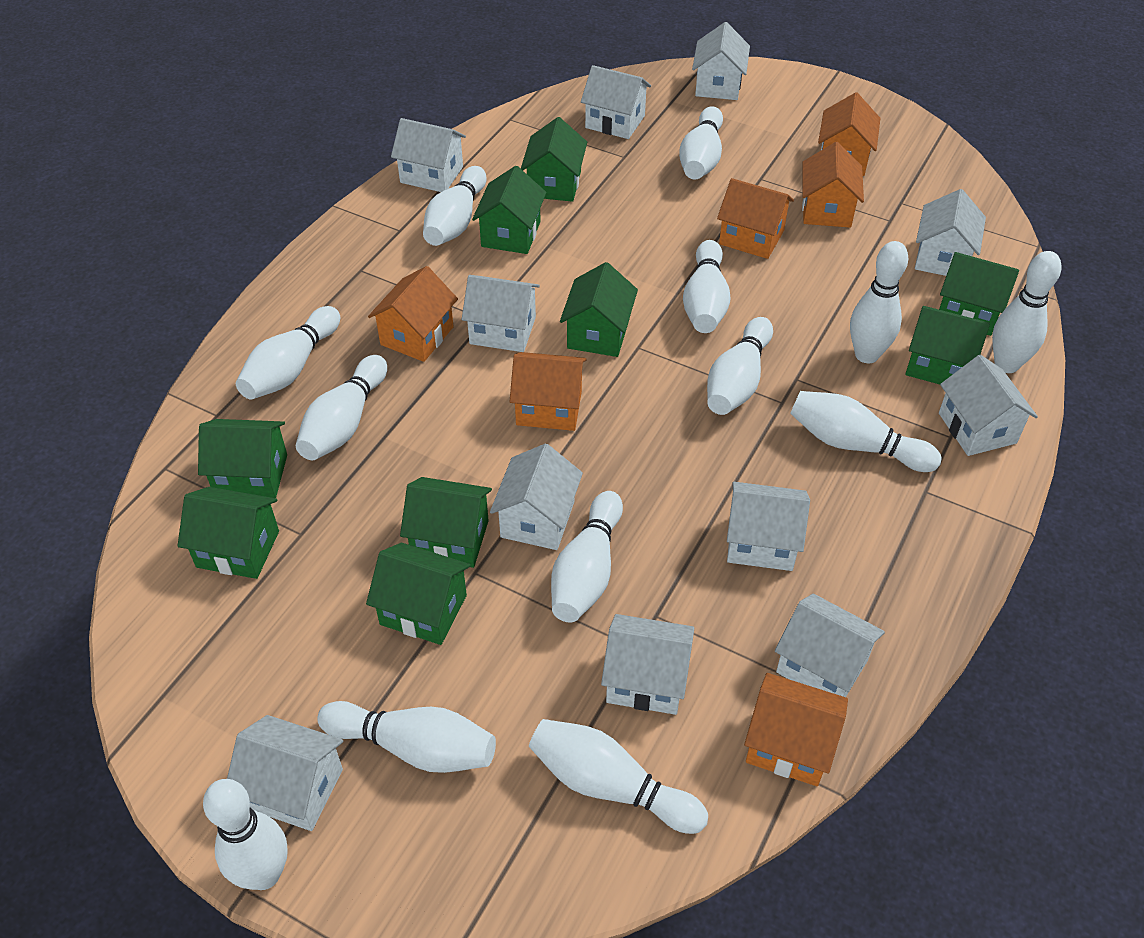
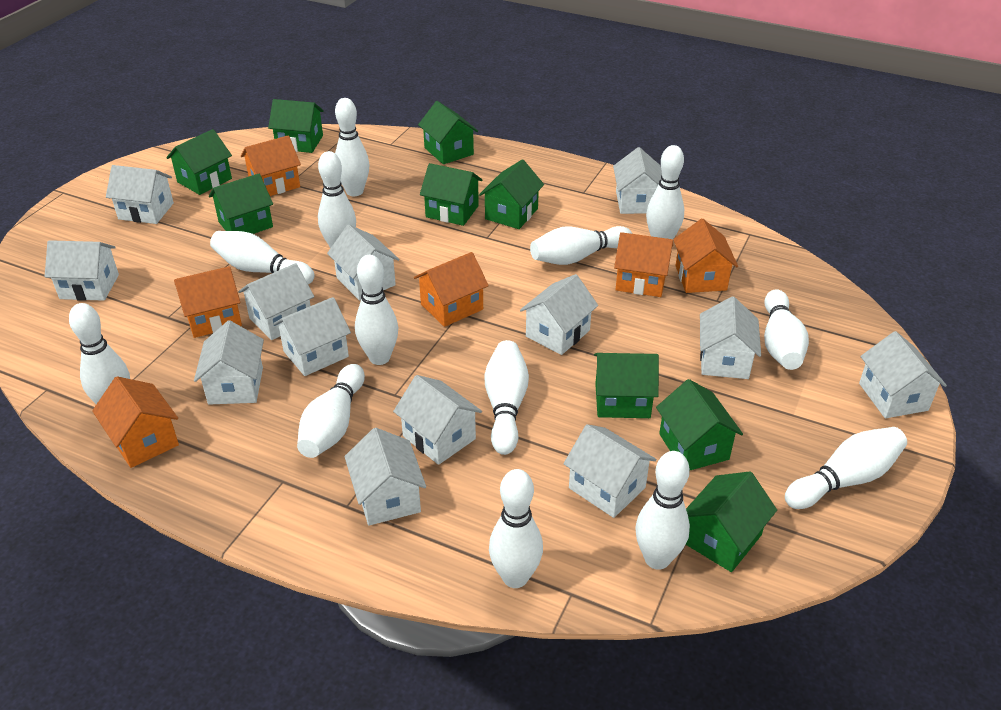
white house: [227,715,343,831] [391,118,466,192] [462,275,540,352] [490,444,583,550] [581,65,651,139] [601,614,694,715] [692,22,750,100] [727,482,810,571] [775,594,885,697] [915,189,986,276] [939,355,1038,456] = 11 -> [45,240,119,301] [106,165,174,224] [194,320,264,405] [238,263,314,340] [273,297,351,376] [327,224,400,300] [344,428,426,526] [393,375,482,465] [520,274,598,355] [563,424,656,518] [613,147,662,214] [700,296,761,379] [859,331,947,418] = 13

